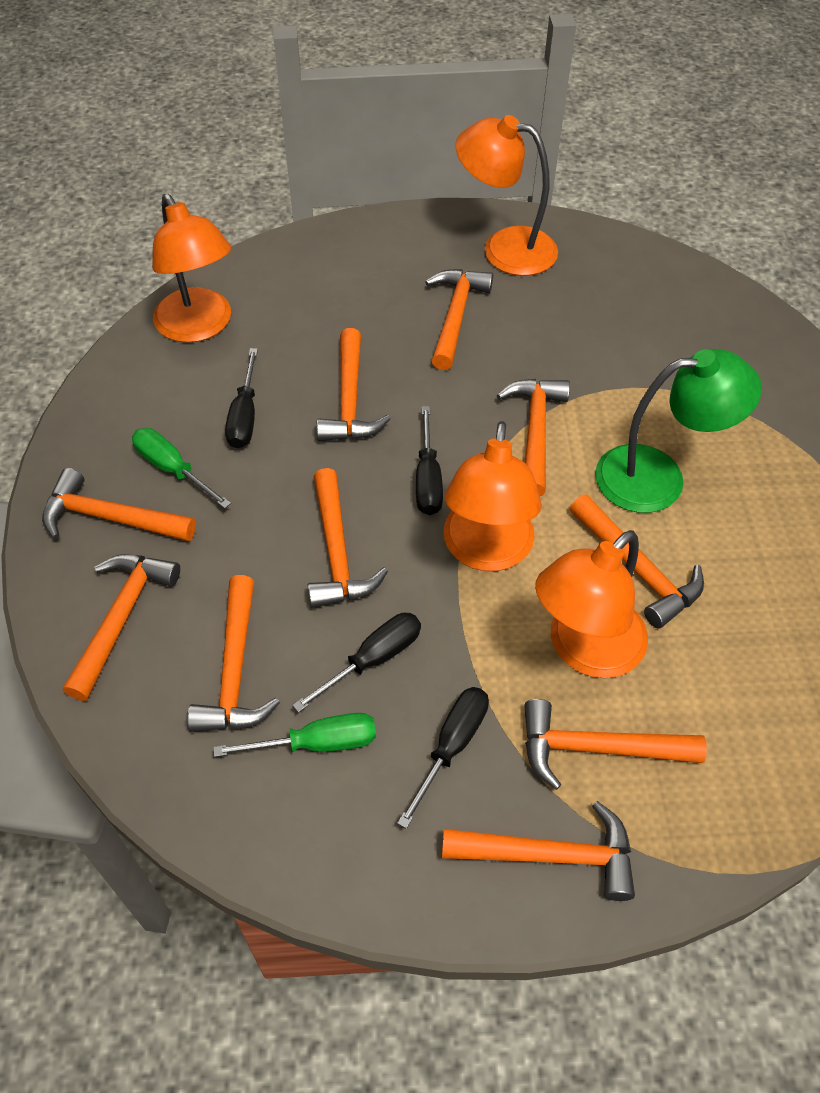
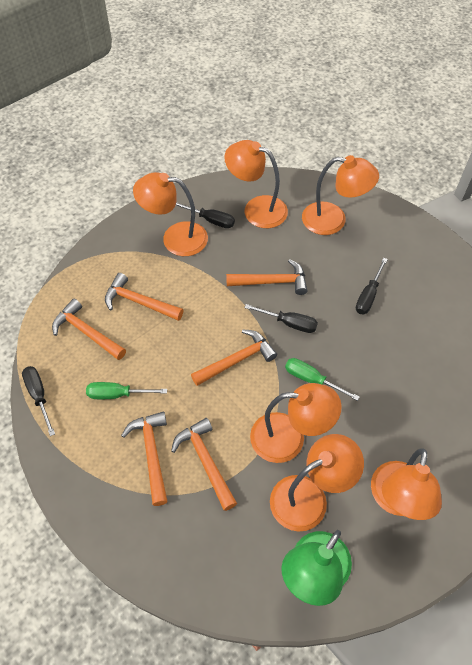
orange hammer: [42,468,196,541] [63,554,180,701] [187,575,280,732] [308,468,388,608] [316,328,390,441] [425,269,493,370] [442,801,635,901] [497,379,570,496] [524,699,707,790] [570,495,704,629] = 10 -> [52,299,126,360] [105,273,183,321] [121,412,168,506] [171,418,237,511] [191,330,277,386] [226,259,307,295] = 6
orange lamp: [152,194,231,343] [444,421,542,571] [456,115,558,276] [535,530,648,678] = 4 -> [133,172,208,256] [224,140,288,228] [250,383,342,463] [270,434,364,532] [302,155,379,235] [371,448,442,520] = 6

